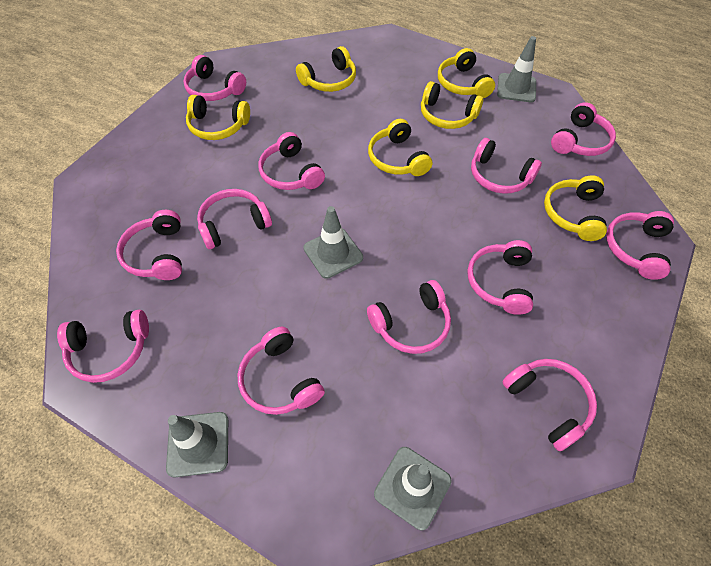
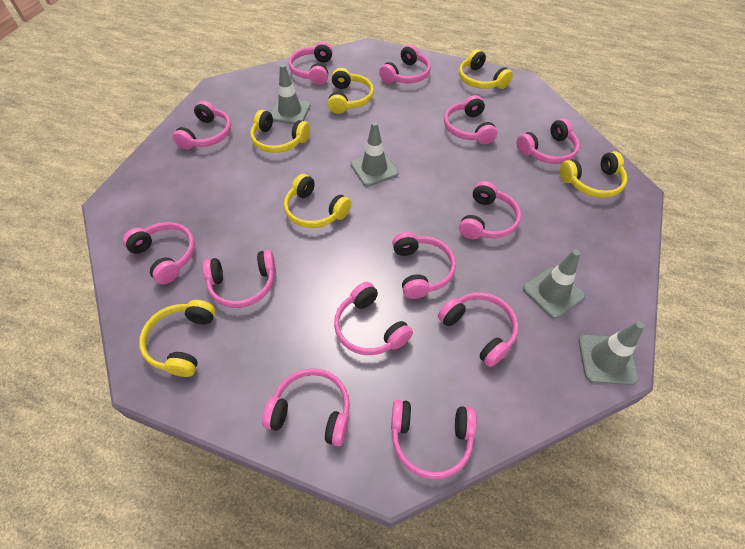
pink headphones: [57,310,149,383] [116,210,182,280] [184,55,246,101] [197,189,272,249] [238,327,325,415] [258,132,325,190] [367,280,451,354] [467,240,533,315] [471,138,542,194] [502,359,597,451] [551,102,616,156] [606,211,674,280] = 12 -> [123,222,195,284] [172,101,231,150] [203,250,276,308] [262,368,350,446] [289,42,333,85] [334,282,413,355] [379,44,431,83] [391,400,477,479] [392,232,456,299] [438,293,518,367] [444,95,498,144] [459,181,521,239] [517,118,580,164] = 13

